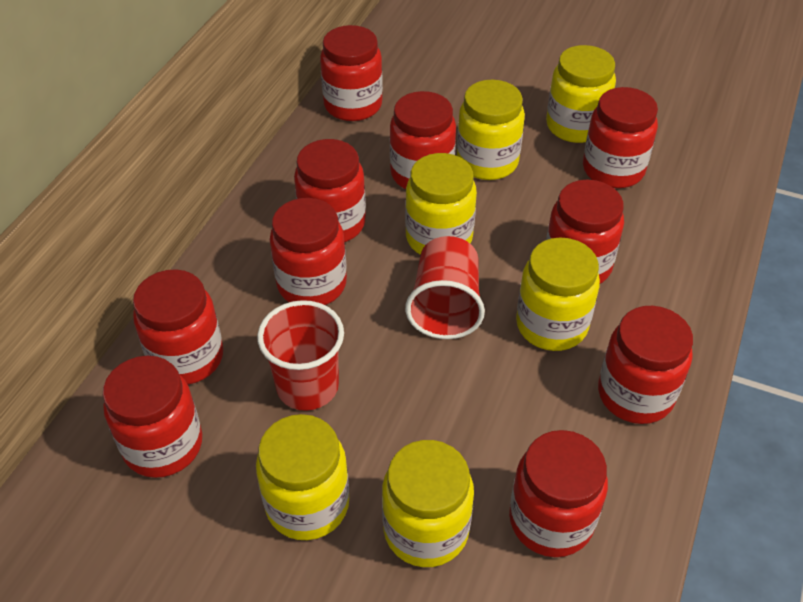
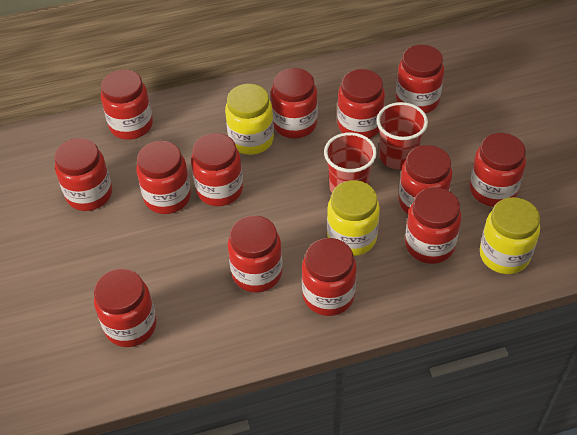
red jar: [103,356,202,478] [133,269,223,385] [270,198,347,305] [294,139,366,242] [320,25,383,121] [390,91,456,189] [509,430,608,557] [546,180,624,284] [583,87,658,188] [598,306,693,424] = 10 -> [54,138,112,211] [94,269,157,347] [101,70,153,140] [136,141,191,214] [191,133,243,206] [228,215,282,292] [271,68,318,139] [302,238,357,316] [337,69,385,138] [396,45,444,114] [399,145,453,214] [405,187,461,264] [469,133,526,207] = 13
yellow jar: [256,414,349,540] [382,440,474,567] [405,153,477,255] [457,80,525,180] [516,237,600,351] [546,45,616,143] = 6 -> [225,84,274,155] [327,180,380,256] [480,197,540,274] = 3

